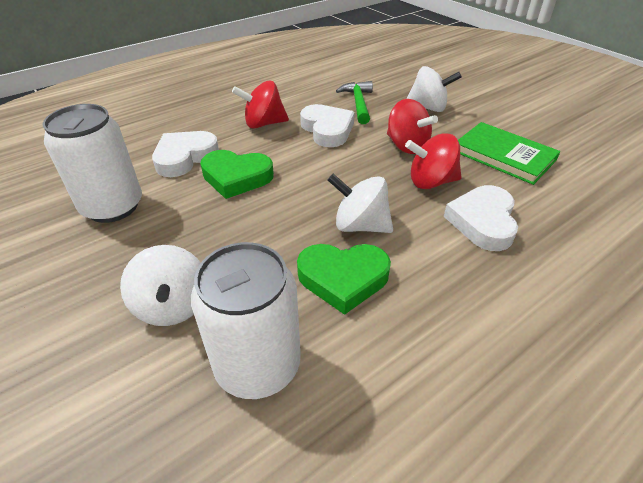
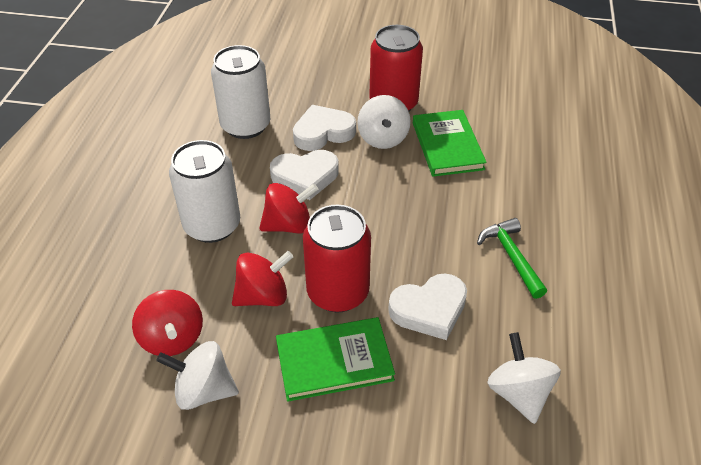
green book: [458,122,560,185] = 1 -> [276,317,395,402] [413,110,487,177] = 2
green heart: [200,150,274,199] [297,244,391,315] = 2 -> none = 0
red can: none = 0 -> [303,205,371,312] [369,25,423,112] = 2

